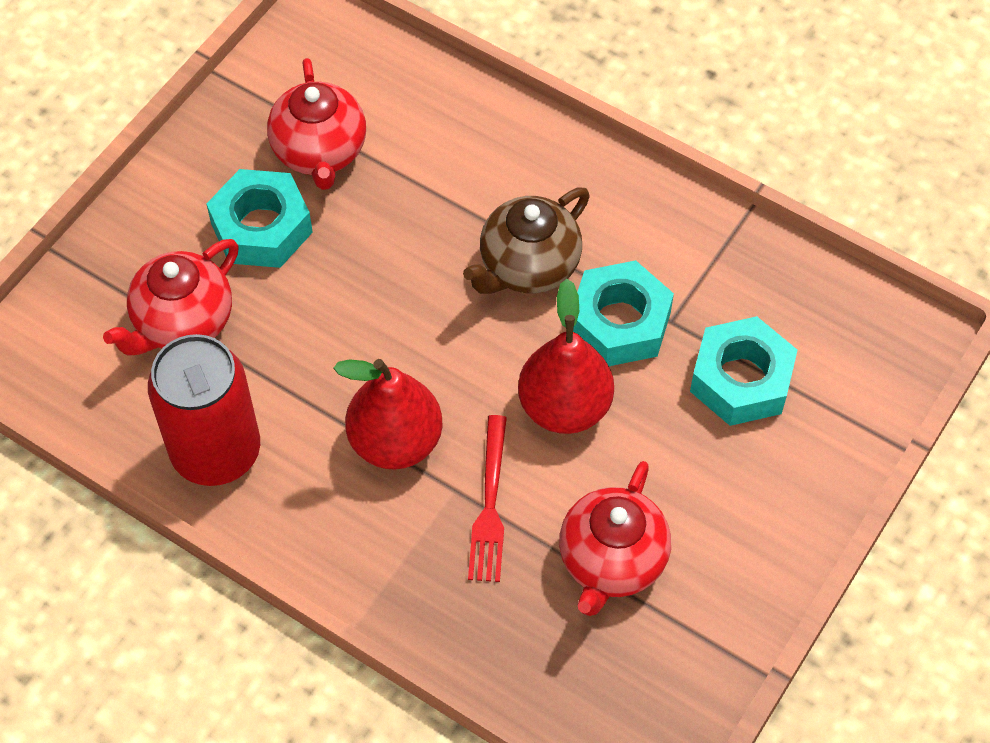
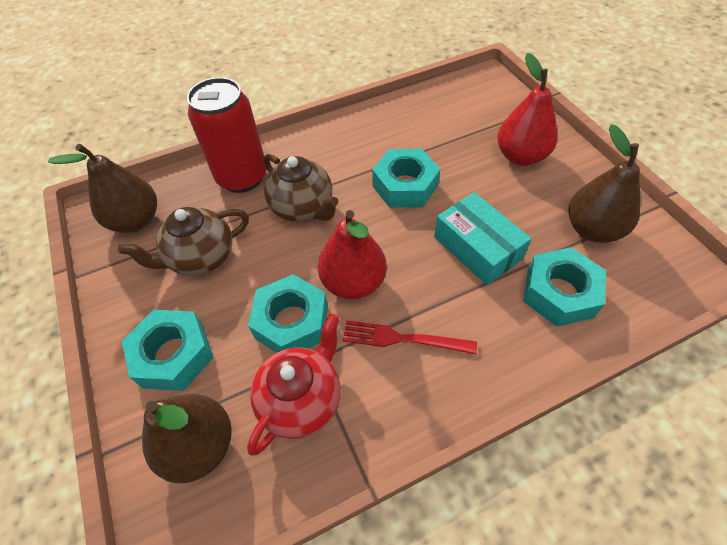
brown pear: none = 0 -> [48,144,157,233] [142,394,232,483] [568,124,640,243] = 3
brown teapot: [463,188,590,294] = 1 -> [118,207,249,276] [263,154,338,222] = 2
red teapot: [103,239,239,355] [267,58,366,190] [559,461,671,616] = 3 -> [247,314,341,456] = 1
turquoise box: none = 0 -> [434,192,532,285] = 1
turquoise nut: [207,169,313,268] [573,260,674,366] [690,316,798,426] = 3 -> [122,310,214,391] [248,274,328,353] [372,149,440,208] [523,247,606,327] = 4

